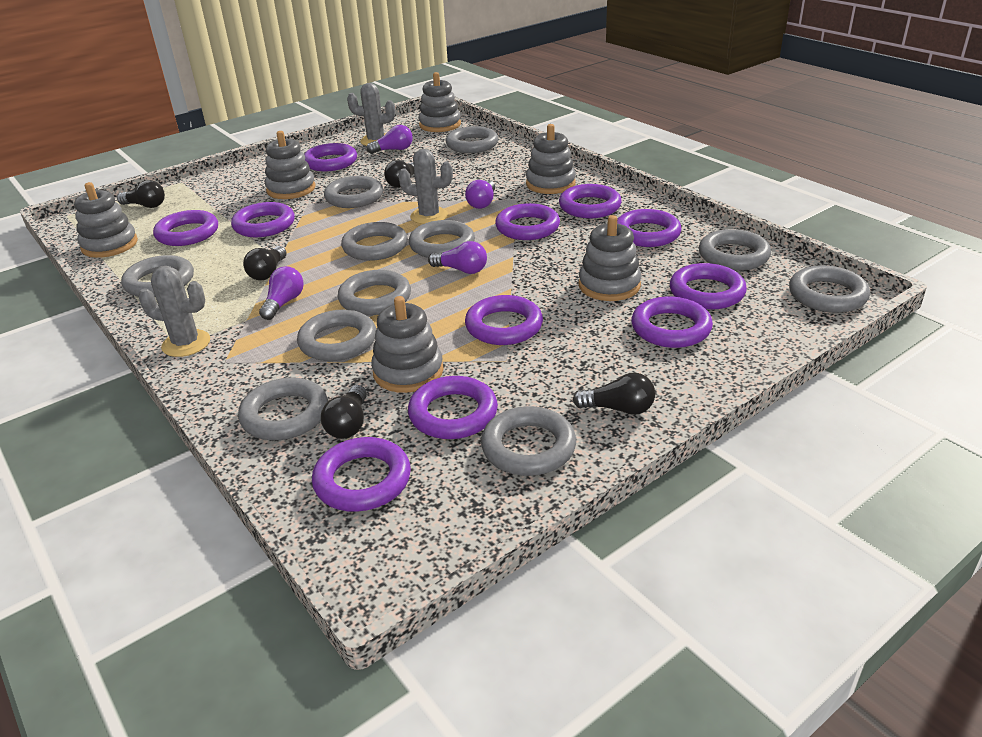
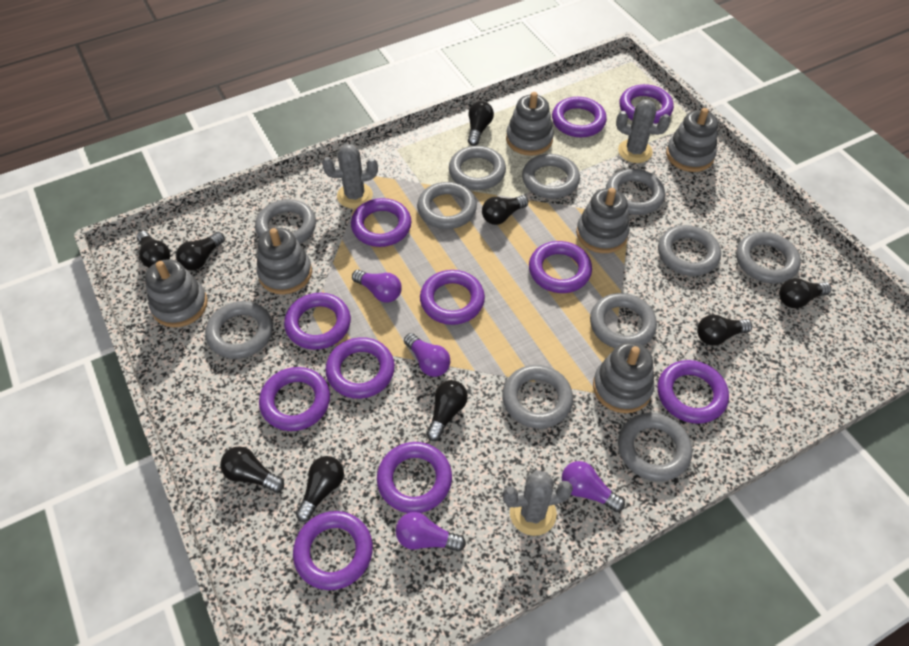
black light bulb: [117,180,165,208] [243,246,287,280] [321,385,367,439] [384,160,415,188] [573,373,655,415] = 5 -> [136,231,170,268] [176,232,225,270] [220,446,284,493] [296,456,344,522] [426,380,468,441] [468,101,494,146] [482,195,528,225] [697,314,752,346] [779,278,831,308] = 9

